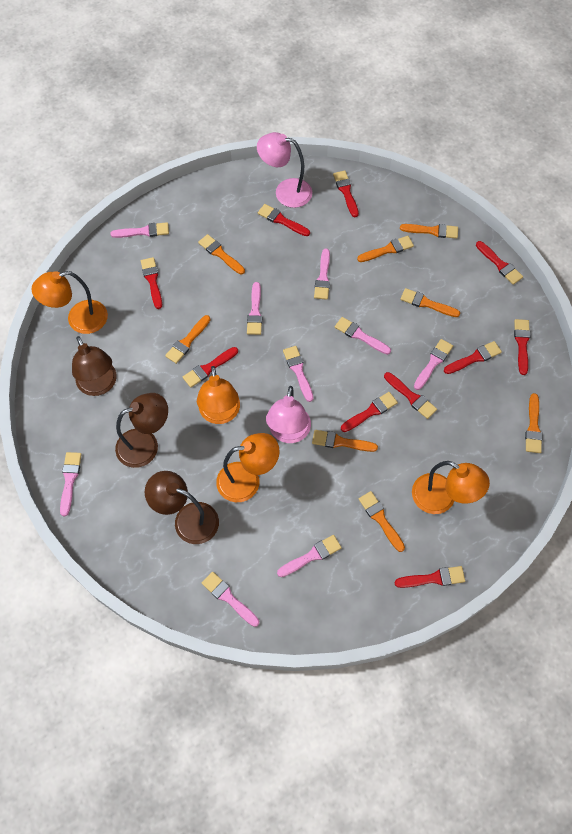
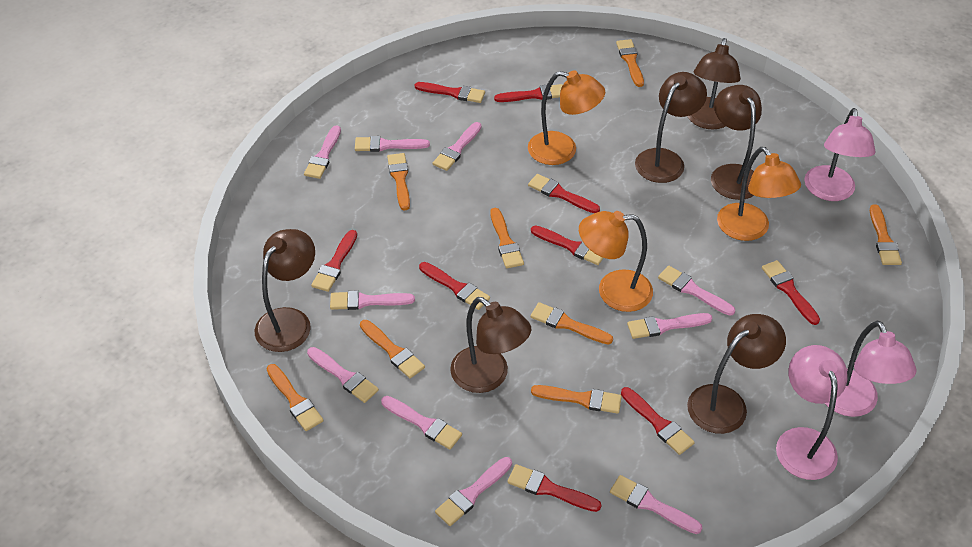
brown lamp: [72,336,117,396] [115,393,168,468] [145,471,219,544] = 3 -> [255,229,315,352] [450,297,531,393] [635,72,707,183] [687,38,741,130] [687,314,786,434] [711,85,762,200] = 6
orange lamp: [31,271,108,334] [197,366,240,424] [216,433,280,502] [412,461,490,514] = 4 -> [528,71,605,165] [579,211,653,312] [717,147,801,241] = 3
pink brush: [60,452,82,516] [110,222,169,238] [202,572,259,627] [247,282,262,335] [277,535,342,577] [283,346,313,402] [314,249,330,300] [335,317,391,355] [414,339,453,390] = 9 -> [304,125,341,179] [307,347,379,403] [330,290,415,310] [355,136,430,152] [381,396,462,450] [433,122,482,171] [435,457,512,526] [610,475,702,534] [627,313,712,339] [658,265,735,316] = 10
pink lamp: [257,132,312,208] [266,386,311,443] = 2 -> [776,345,848,480] [804,108,876,201] [825,321,917,417] = 3
red brush: [141,257,162,309] [183,347,238,388] [258,204,310,236] [333,171,359,217] [341,392,398,432] [384,372,437,419] [394,566,465,588] [444,341,502,374] [476,241,523,285] [514,319,530,375] = 10 -> [311,230,357,292] [415,82,485,103] [419,262,490,310] [494,84,563,102] [507,464,601,512] [528,174,600,213] [531,225,603,265] [621,387,695,455] [762,260,820,325] = 9

